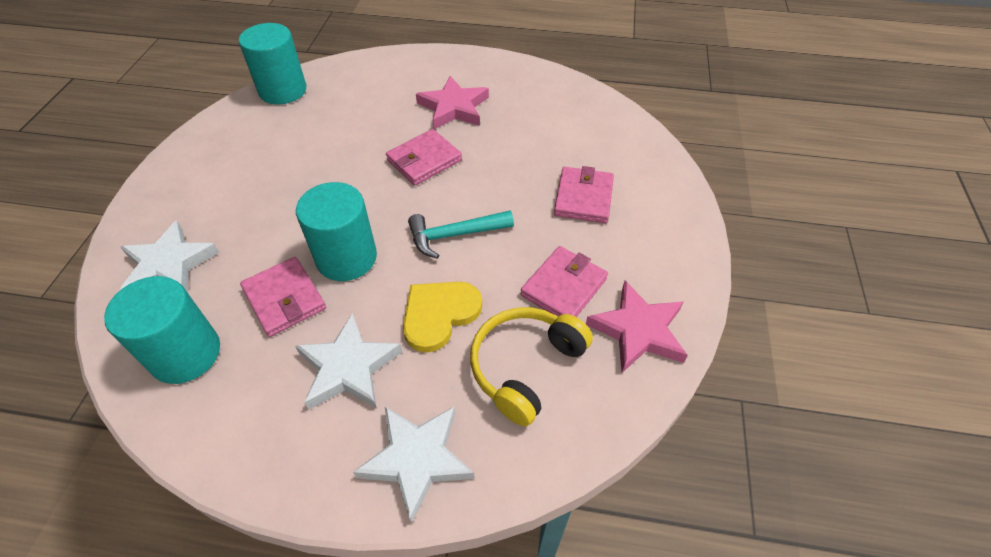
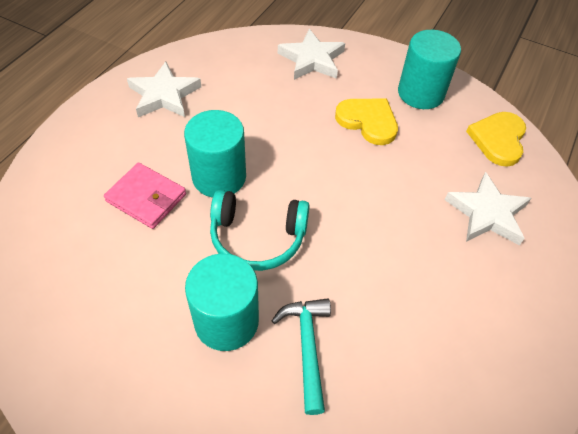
pink star: [416,76,489,129] [586,281,688,373] = 2 -> none = 0
pink wallet: [240,257,326,337] [386,129,462,185] [521,246,608,317] [554,166,614,223] = 4 -> [104,163,186,229] = 1
turquoise headphones: none = 0 -> [210,190,310,271] = 1
yellow headphones: [470,307,593,426] = 1 -> none = 0
yellow heart: [403,282,482,353] = 1 -> [335,99,398,145] [466,112,526,167] = 2

